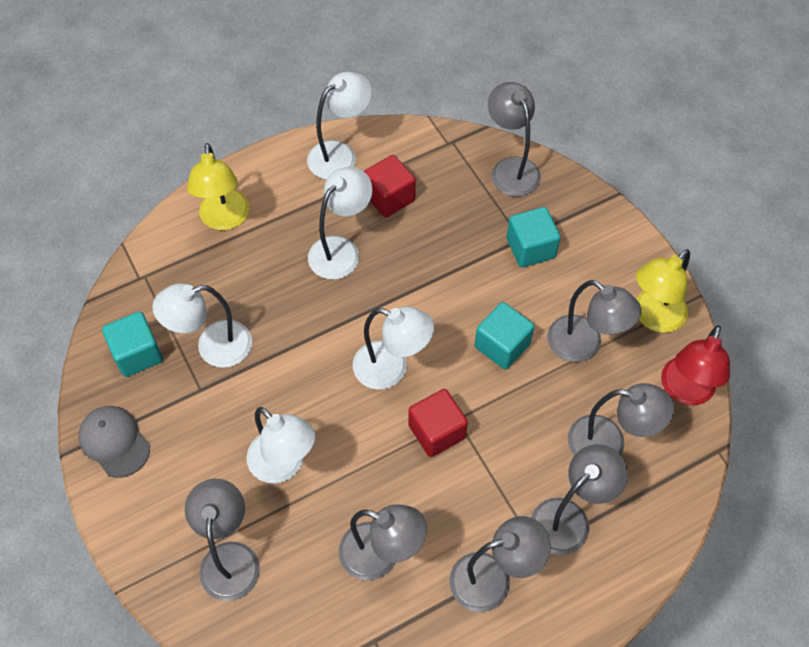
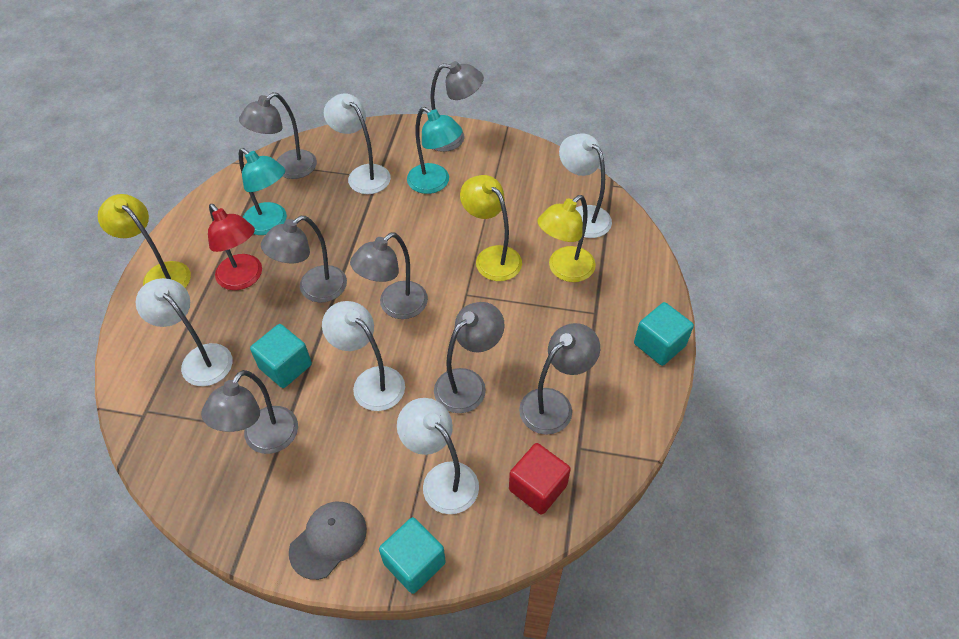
red cube: [364,155,416,218] [408,389,468,457] = 2 -> [509,443,571,515] = 1
turquoise lamp: none = 0 -> [239,148,287,235] [407,107,462,194] = 2
yellow lamp: [187,143,249,230] [636,249,690,333] = 2 -> [98,194,191,288] [460,175,522,281] [537,195,596,282] = 3

